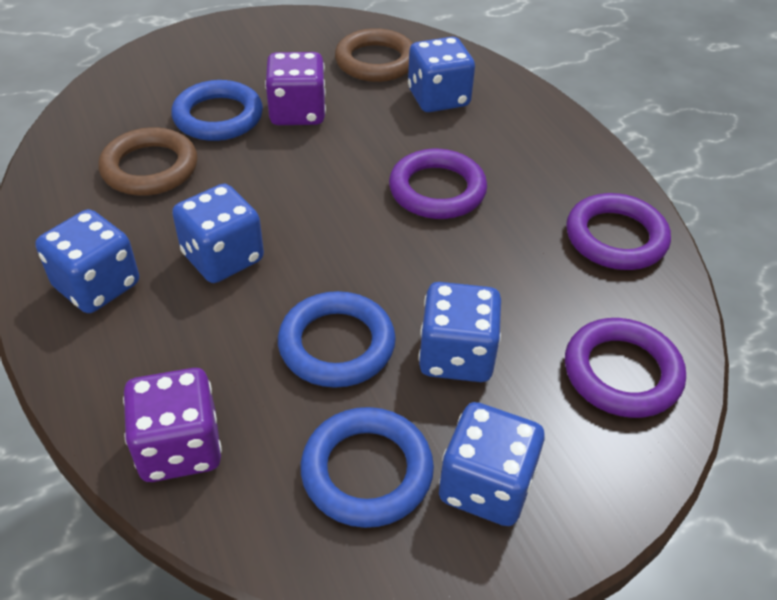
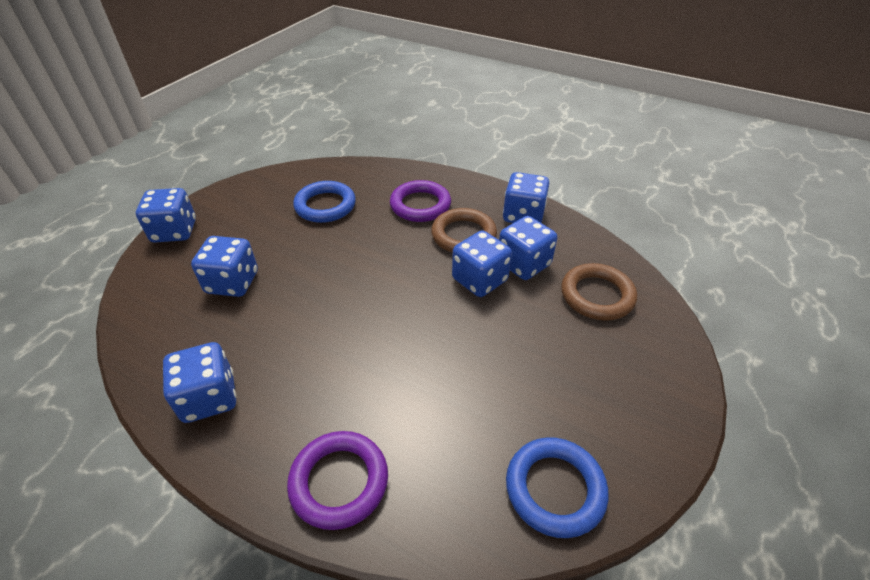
blue dice: [35,209,139,313] [172,184,264,283] [408,37,475,112] [418,282,501,382] [439,402,545,526] = 5 -> [136,188,196,243] [163,342,236,423] [191,236,258,297] [452,230,512,297] [499,216,557,280] [503,172,549,223] = 6
blue ring: [171,80,263,141] [278,291,396,388] [301,407,434,528] = 3 -> [293,181,356,223] [506,437,608,538] = 2
purple dice: [123,368,222,482] [265,52,326,125] = 2 -> none = 0
purple ring: [389,149,487,219] [565,318,686,418] [566,193,671,270] = 3 -> [287,431,388,530] [390,180,451,222] = 2

